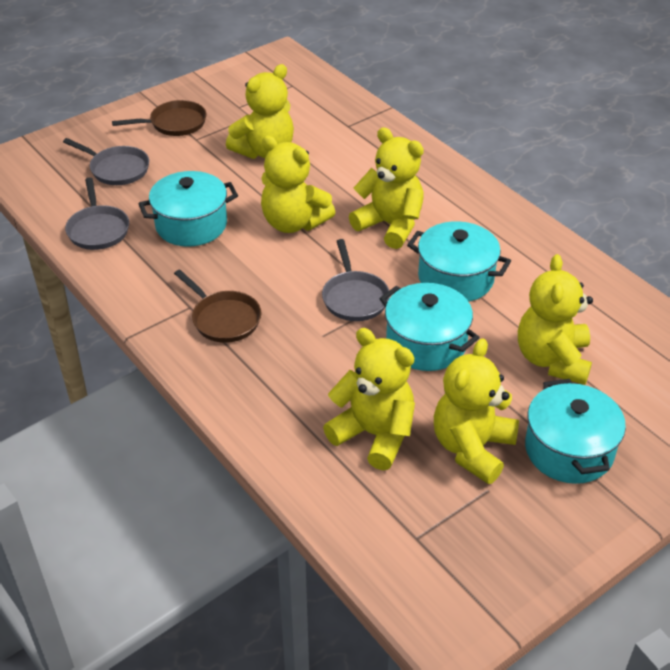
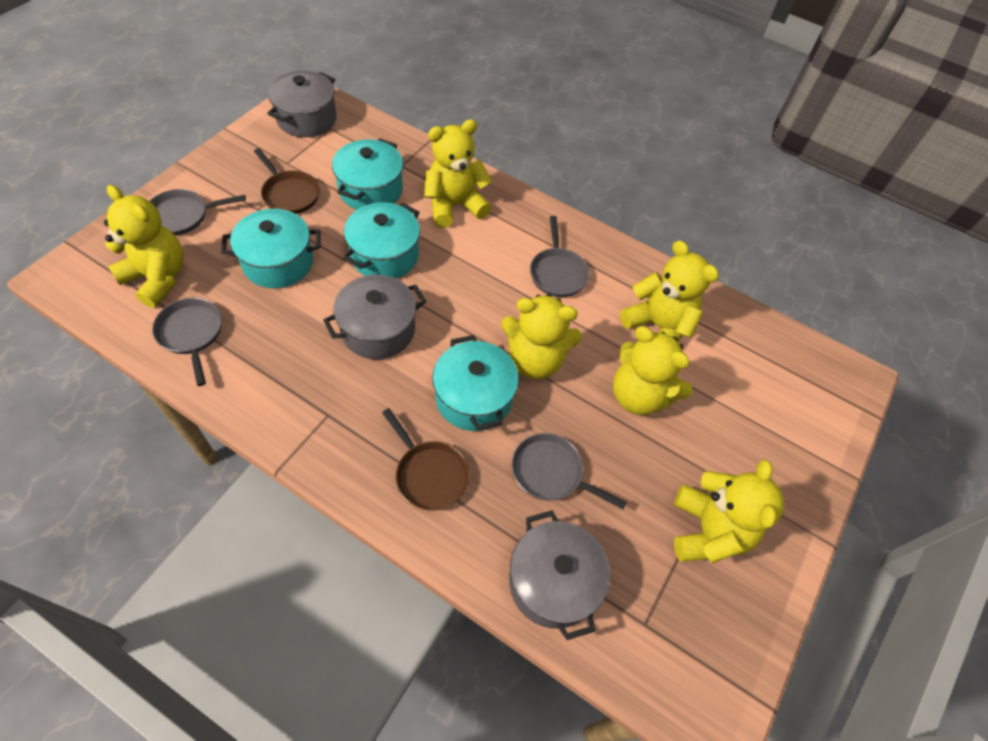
grey pan: [63,138,149,185] [65,178,129,250] [322,239,390,321] = 3 -> [150,189,246,235] [152,298,222,386] [512,433,627,510] [530,216,589,297] = 4
grey pot: none = 0 -> [267,71,337,137] [323,275,426,359] [509,511,610,640] = 3

